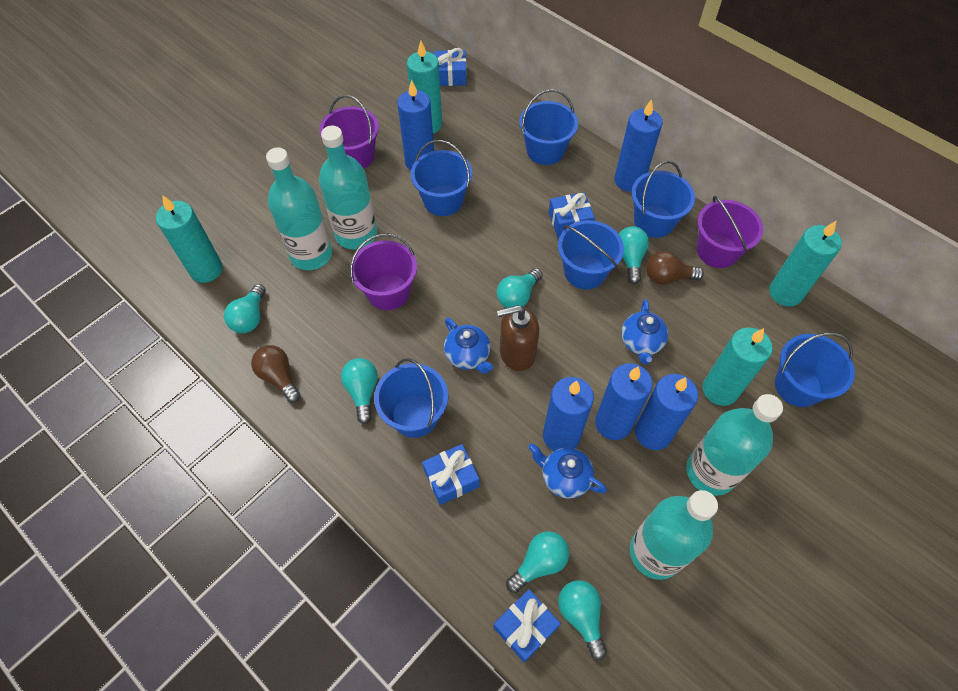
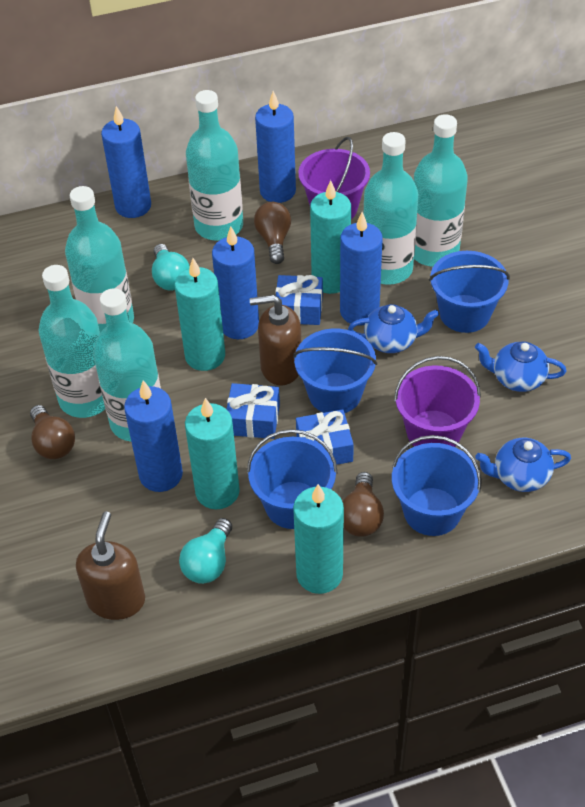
blue bucket: [374,358,448,438] [411,140,472,216] [519,89,578,165] [558,220,624,289] [631,161,695,238] [775,332,855,407] = 6 -> [247,429,338,529] [293,329,377,413] [392,435,482,536] [429,251,510,333] = 4
blue gift: [422,444,479,505] [434,48,467,86] [494,589,561,662] [549,192,595,237] = 4 -> [227,383,280,439] [275,275,323,325] [296,410,354,465] = 3
brown light bulb: [251,345,300,403] [646,251,704,285] = 2 -> [30,405,75,459] [254,202,291,264] [342,472,384,537] = 3
brown soap dispenser: [497,305,539,371] = 1 -> [76,511,145,620] [250,295,301,386] = 2
purple bucket: [319,95,379,169] [350,234,417,310] [697,196,763,268] = 3 -> [298,137,370,219] [394,356,481,447] = 2
turquoise bottle: [266,147,332,270] [319,126,377,250] [630,490,718,580] [686,394,783,496] = 4 -> [39,265,105,418] [65,186,134,333] [93,288,161,442] [186,90,243,241] [364,132,418,285] [414,114,468,267] = 6
turquoise light bulb: [224,284,266,333] [341,358,378,424] [497,268,543,308] [506,531,569,593] [558,580,607,660] [619,226,649,284] = 6 -> [152,244,190,291] [179,518,232,584] = 2

